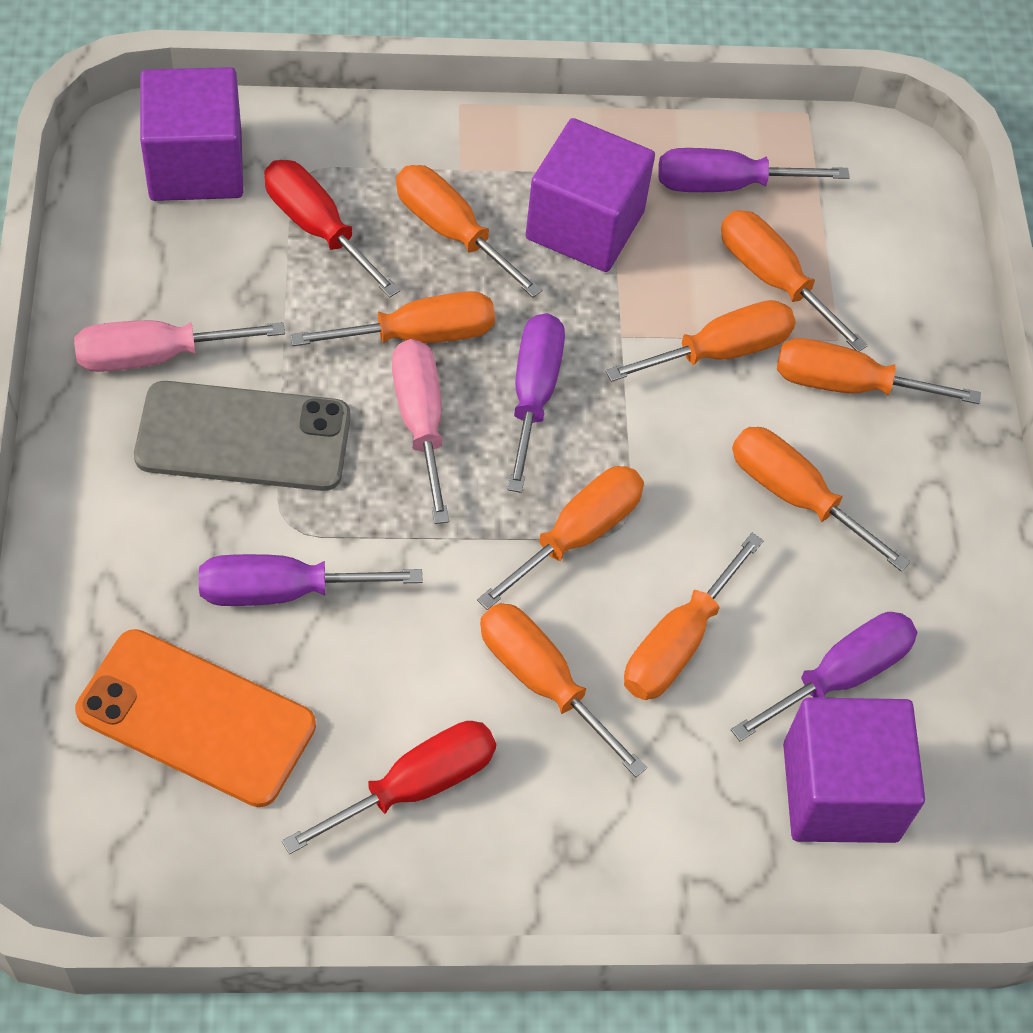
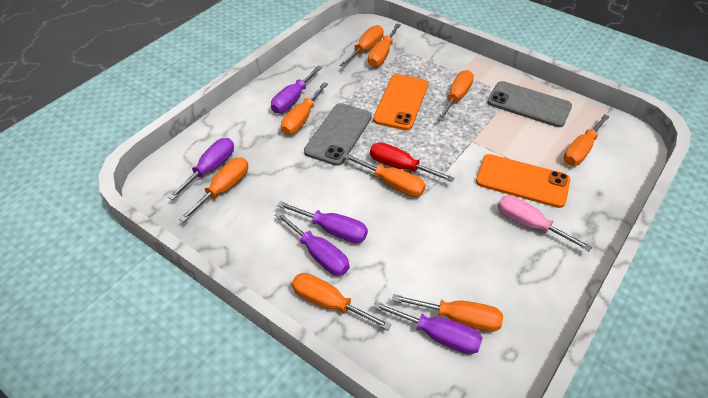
grey phone: [134,381,351,491] = 1 -> [304,103,372,166] [487,81,572,127] = 2
orange phone: [75,629,316,807] = 1 -> [373,74,428,130] [476,154,570,208] = 2
pink screwdriver: [74,320,285,372] [392,339,449,524] = 2 -> [497,195,592,251] = 1
purple cube: [140,67,243,201] [526,118,655,272] [783,697,925,843] = 3 -> none = 0
purple screwdriver: [199,554,423,606] [508,313,565,493] [658,148,850,192] [731,612,917,741] = 4 -> [168,138,234,200] [271,66,322,113] [275,211,349,276] [277,201,368,243] [373,301,483,354] = 5
red screwdriver: [264,160,400,298] [282,721,496,854] = 2 -> [370,142,454,182] = 1

